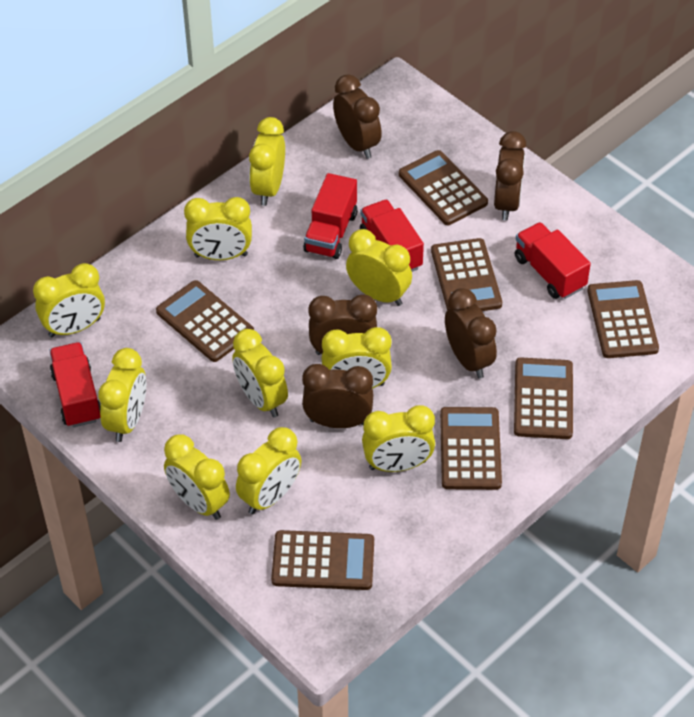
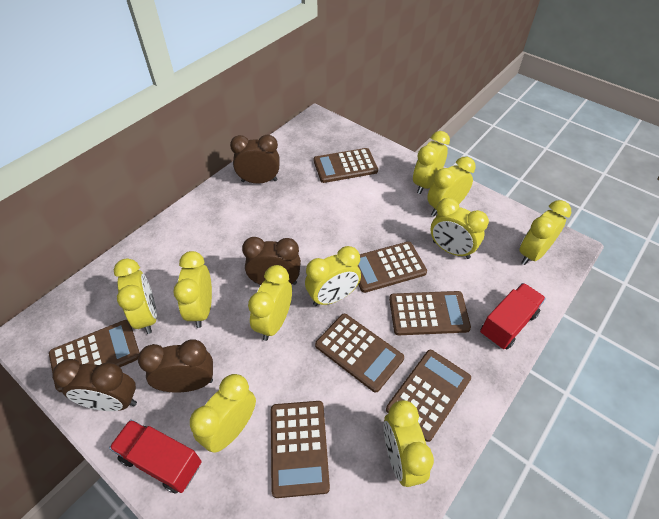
brown clock: [302,364,374,428] [308,295,377,355] [333,75,382,159] [445,288,497,379] [494,131,527,220] = 5 -> [52,359,137,411] [138,339,213,393] [230,135,280,184] [242,237,301,285] = 4
red truck: [49,342,101,428] [303,173,357,259] [360,200,424,272] [515,222,591,299] = 4 -> [109,419,202,494] [480,283,546,349] = 2

